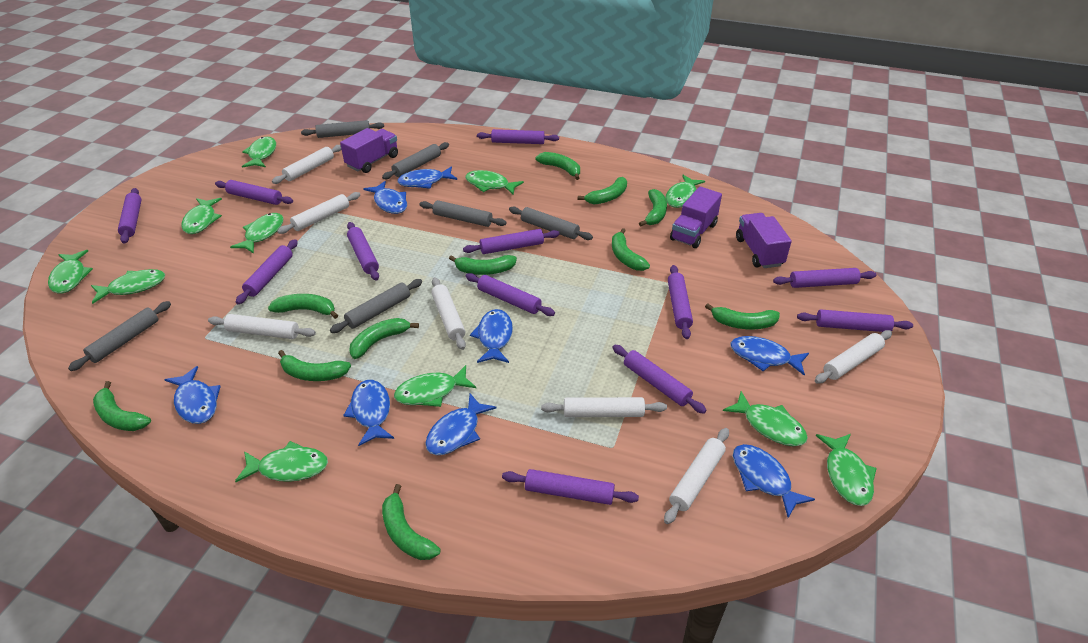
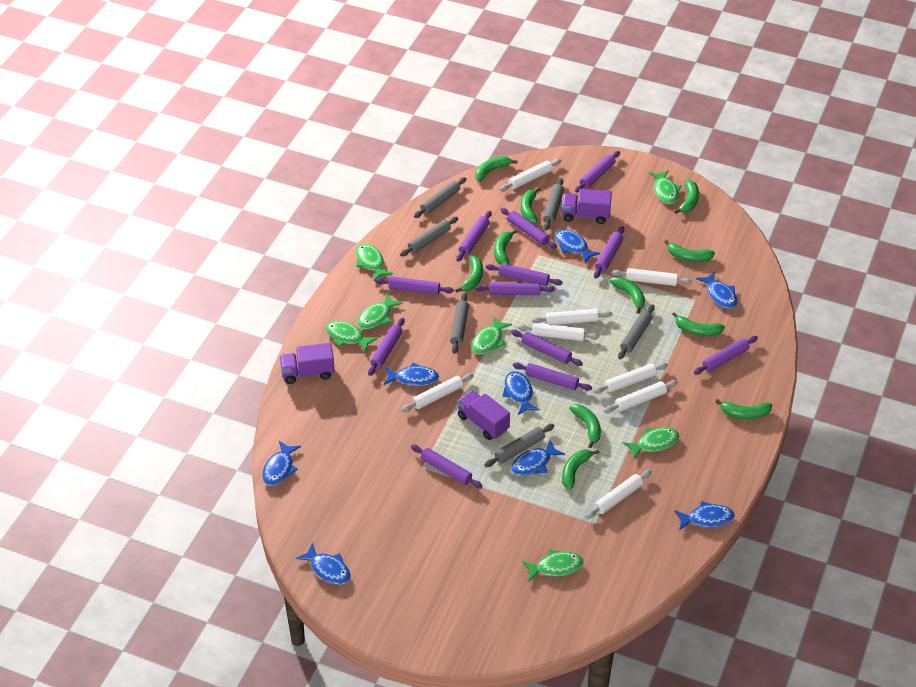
green fish: [48,250,93,293] [91,269,165,304] [182,198,222,234] [230,213,283,254] [235,441,328,482] [242,137,276,168] [394,365,476,407] [465,170,524,195] [665,175,705,208] [723,391,808,446] [816,434,877,506] = 11 -> [326,321,378,352] [356,244,393,281] [357,294,403,329] [472,316,512,355] [522,549,583,582] [623,428,679,459] [649,170,681,204] = 7
white rolling pin: [208,314,316,339] [272,145,341,184] [277,192,360,234] [431,277,466,350] [541,397,667,417] [664,428,729,524] [815,330,892,383] = 7 -> [402,373,474,412] [500,159,561,191] [518,323,600,341] [532,309,613,325] [586,470,651,519] [594,363,668,394] [604,380,678,413] [612,268,692,286] = 8

